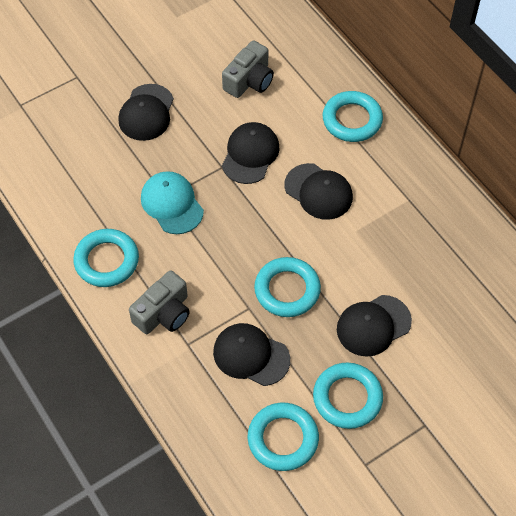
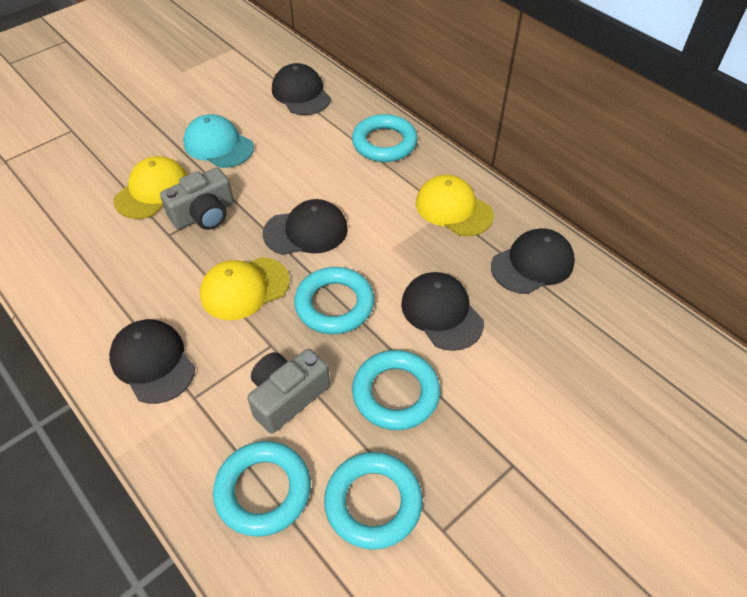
yellow cap: none = 0 -> [114,156,187,219] [200,257,290,320] [416,174,494,236] = 3

